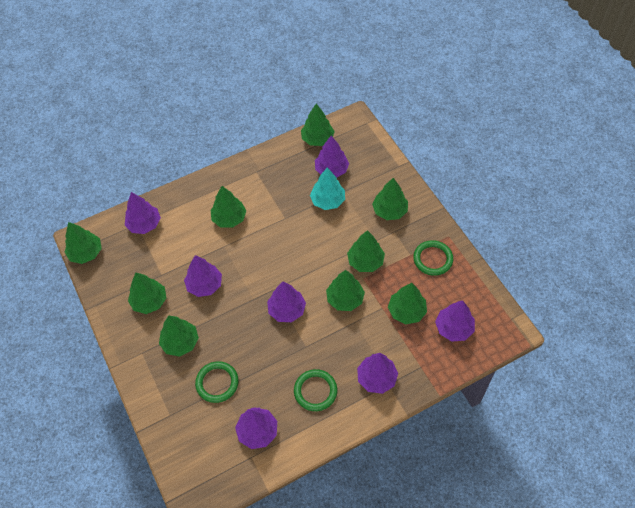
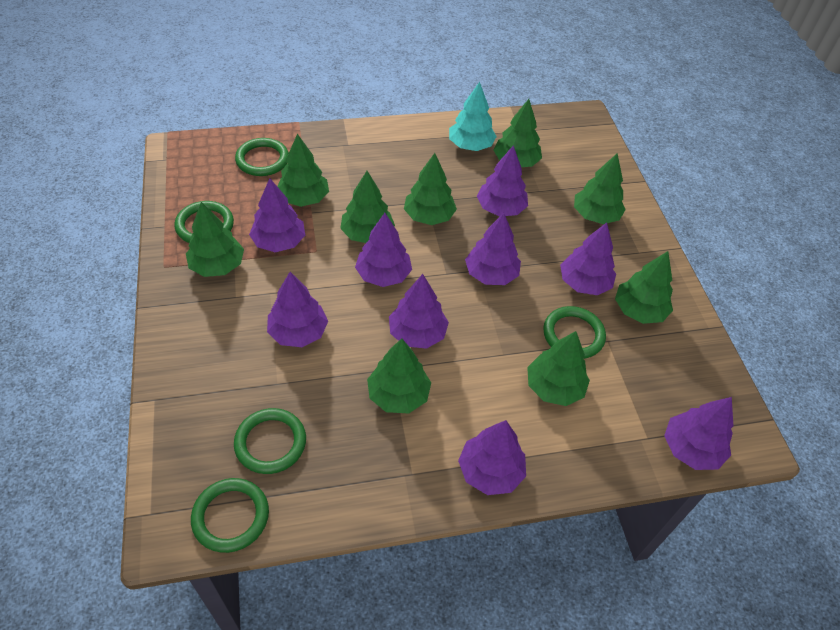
green ring: [195,361,239,403] [294,369,337,411] [413,240,453,276] = 3 -> [174,201,234,243] [191,478,269,553] [234,408,306,474] [235,138,289,176] [543,306,606,359] = 5
purple tree: [125,192,161,234] [184,255,222,297] [235,407,277,449] [267,281,306,322] [315,136,349,177] [357,353,398,394] [435,300,475,342] = 7 -> [249,178,305,252] [267,272,328,347] [355,213,412,287] [389,274,449,349] [458,420,526,495] [465,213,521,285] [477,146,528,216] [560,222,616,295] [664,397,733,470] = 9

